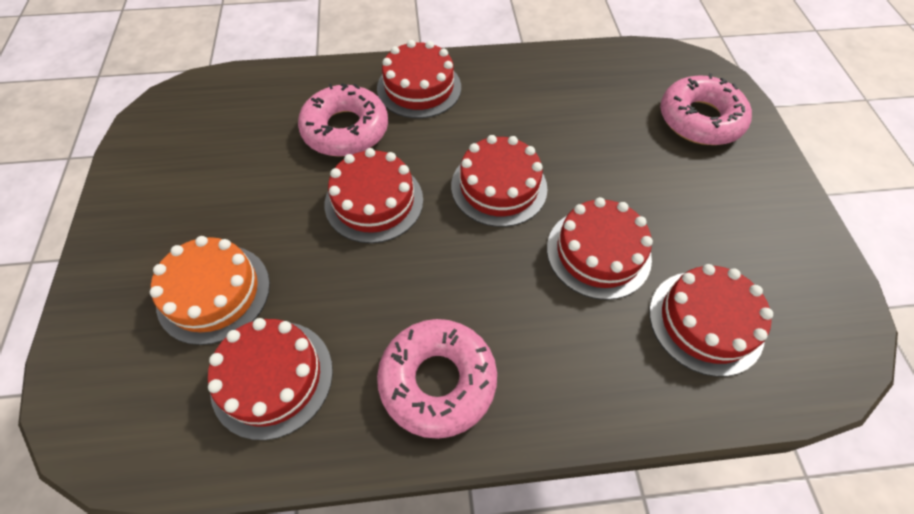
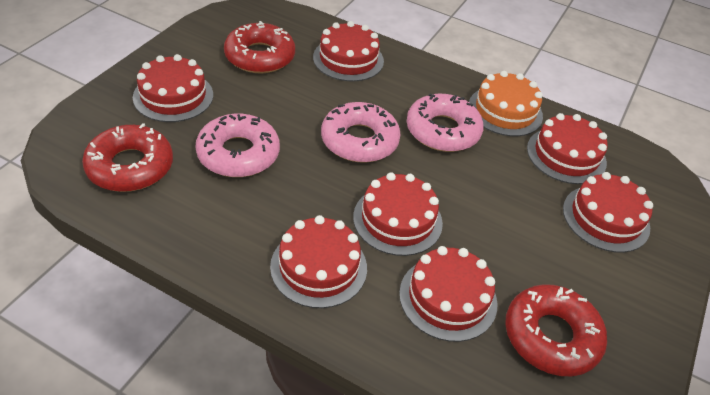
red cake: [208,318,333,440] [325,148,423,243] [377,40,461,118] [451,135,547,227] [547,197,653,300] [649,264,773,377] = 6 -> [133,54,213,122] [270,215,367,308] [313,21,384,82] [353,172,443,256] [399,246,498,342] [527,113,607,184] [563,172,653,253] = 7
red donut: none = 0 -> [82,123,173,192] [224,21,295,73] [505,284,607,376] = 3

